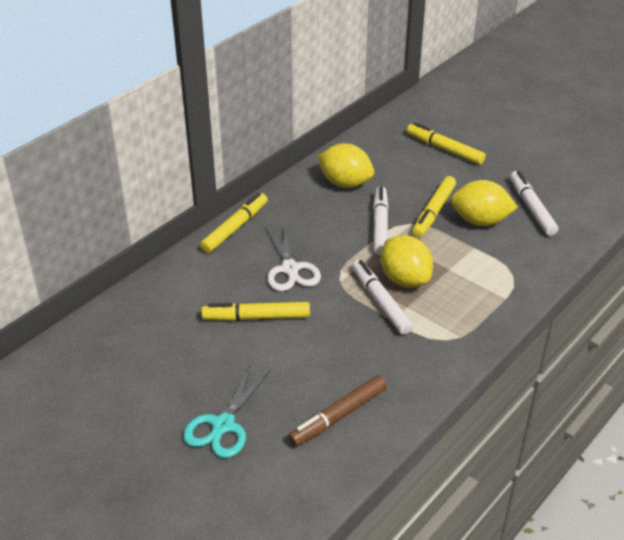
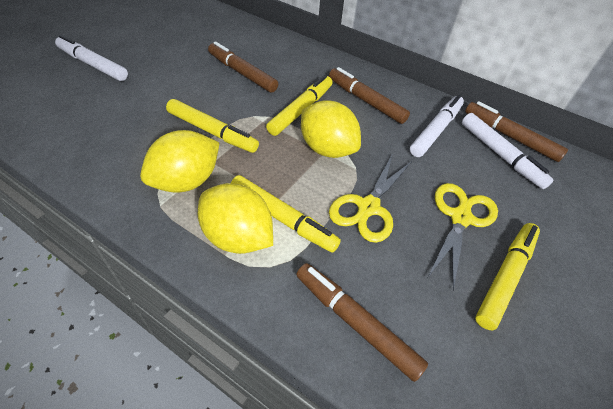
brown marker: [288,375,387,447] = 1 -> [208,42,278,93] [296,263,428,382] [329,67,410,124] [465,101,568,162] = 4
turquoise scissors: [183,365,271,458] = 1 -> none = 0
white scissors: [266,225,321,291] = 1 -> none = 0
yellow scissors: none = 0 -> [329,153,413,243] [428,183,498,291] = 2

